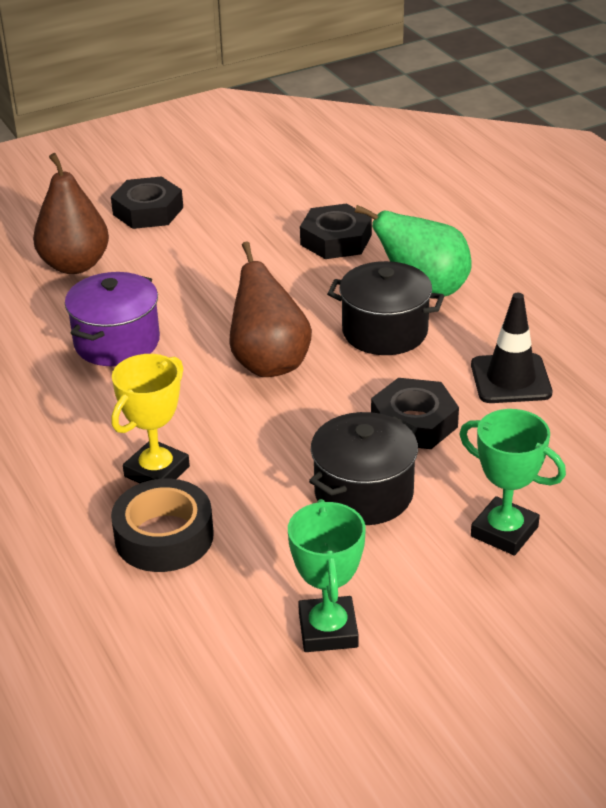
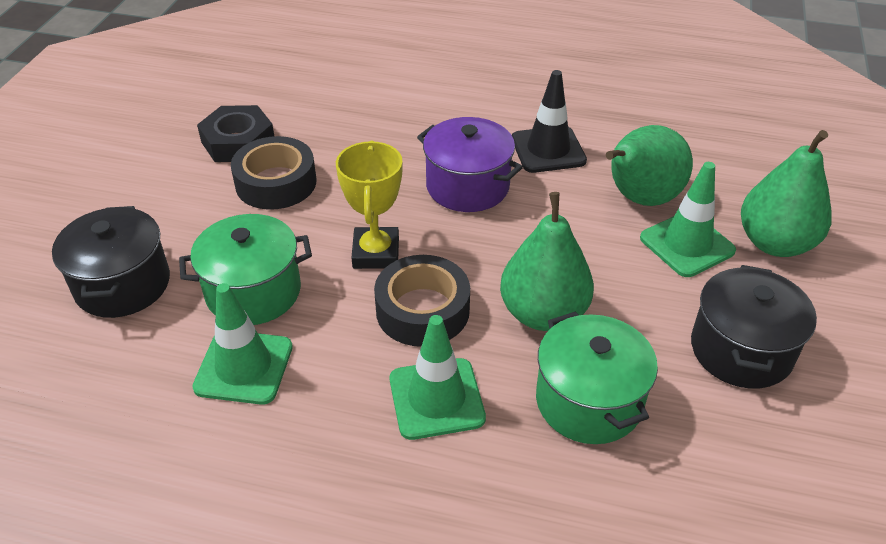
black nut: [111,176,183,229] [300,204,372,259] [371,378,459,449] = 3 -> [197,105,274,162] = 1
black tape: [111,479,214,572] = 1 -> [231,136,317,210] [374,255,470,347] = 2
brown pear: [33,153,109,274] [229,241,312,377] = 2 -> none = 0
green pear: [355,205,471,297] = 1 -> [500,192,594,331] [606,125,693,206] [741,130,832,257] = 3
green pot: none = 0 -> [179,214,312,325] [536,311,658,444] = 2
green traffic cone: none = 0 -> [192,283,293,405] [390,315,486,440] [640,162,736,277] = 3
green trophy: [288,499,366,652] [459,409,566,555] = 2 -> none = 0

